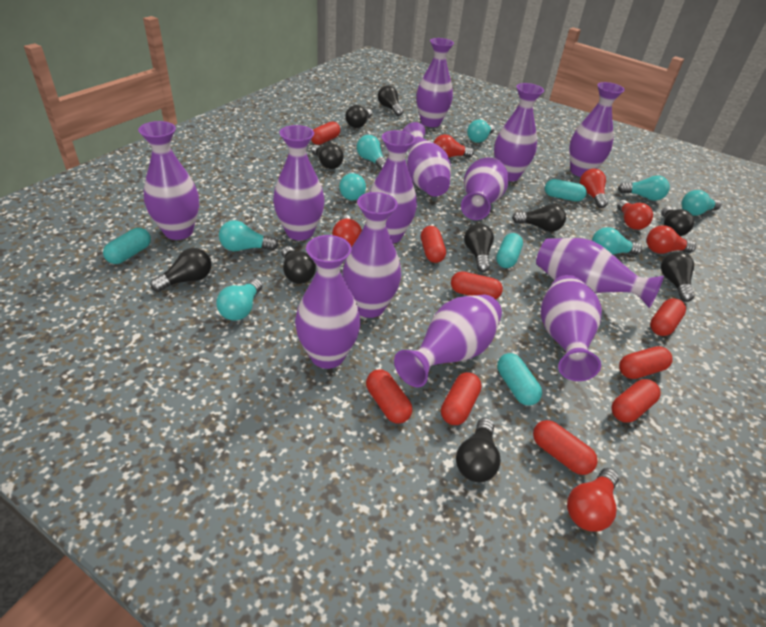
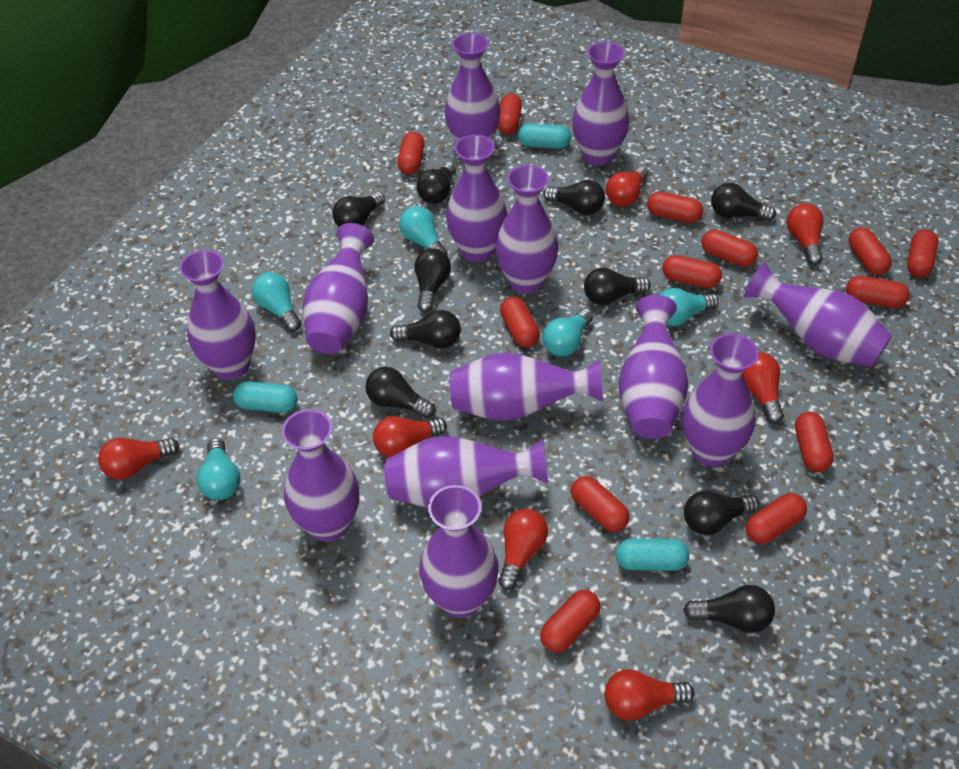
red capsule: [311,121,340,145] [366,369,412,424] [421,226,446,263] [441,372,482,425] [451,271,503,299] [533,420,598,475] [612,379,660,423] [619,346,673,379] [650,298,686,336] = 9 -> [398,132,425,175] [497,93,522,135] [500,297,540,347] [540,590,601,653] [571,476,629,532] [647,191,703,223] [662,255,722,288] [701,229,758,267] [746,493,807,544] [795,412,834,472] [846,276,910,308] [849,227,892,275] [907,230,938,277] = 13
red light bulb: [332,215,362,248] [433,134,474,158] [567,468,619,532] [580,168,608,208] [617,200,653,230] [647,225,696,254] = 6 -> [98,438,179,480] [373,416,447,457] [498,509,548,590] [604,669,694,720] [606,167,648,207] [742,352,784,424] [786,203,824,265] = 7
turquoise capsule: [103,228,151,264] [496,233,523,268] [497,353,542,406] [545,179,587,202] = 4 -> [233,381,297,413] [518,123,571,149] [616,538,689,571] = 3
turquoise light bulb: [216,279,263,321] [219,220,278,251] [339,172,366,200] [357,135,386,170] [467,119,495,143] [592,227,642,255] [618,175,670,201] [681,190,721,216] = 8 -> [197,438,240,500] [252,272,302,331] [399,206,448,255] [543,308,593,357] [659,288,719,326] = 5

